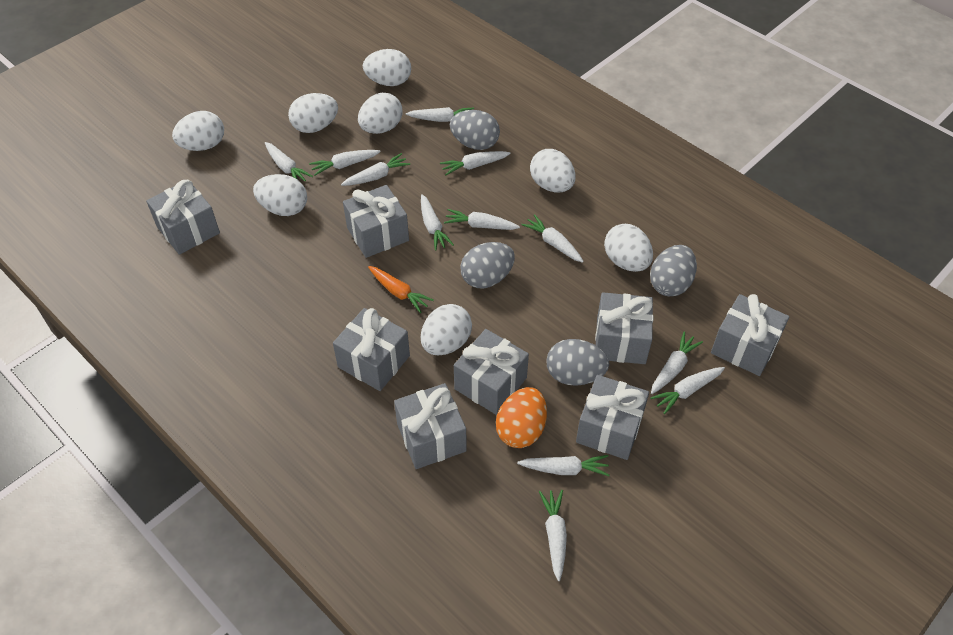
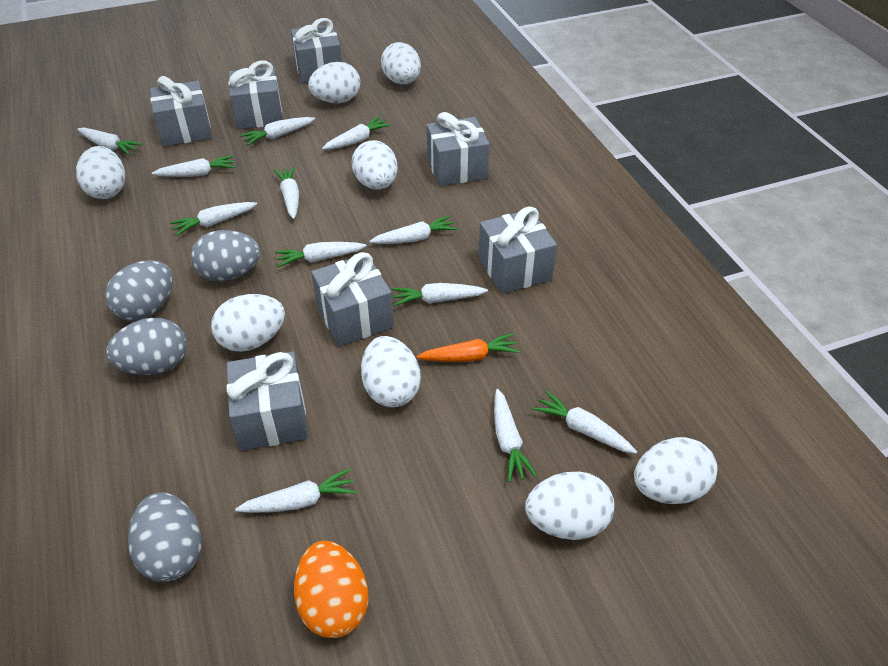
grey gift: [146,180,220,255] [333,308,410,391] [343,185,409,258] [394,383,467,469] [454,329,529,415] [576,375,649,460] [595,292,653,364] [711,294,789,376] = 8 -> [150,76,212,147] [227,351,308,451] [228,61,283,130] [291,18,342,83] [311,252,394,346] [427,112,490,186] [478,206,557,294] = 7

